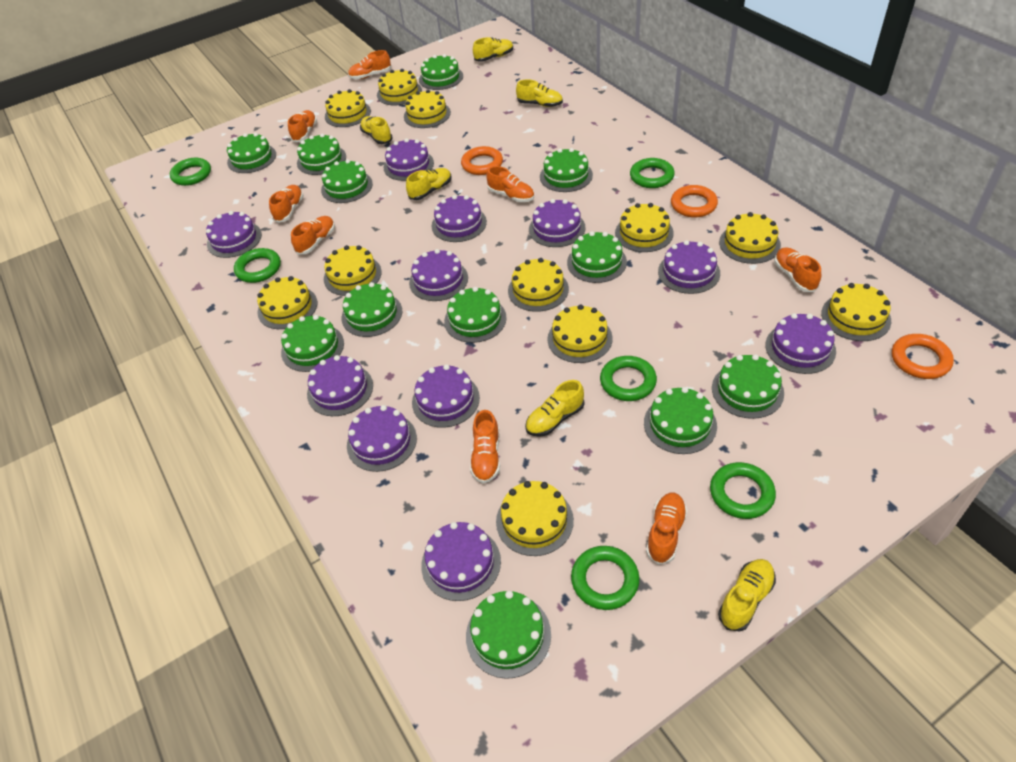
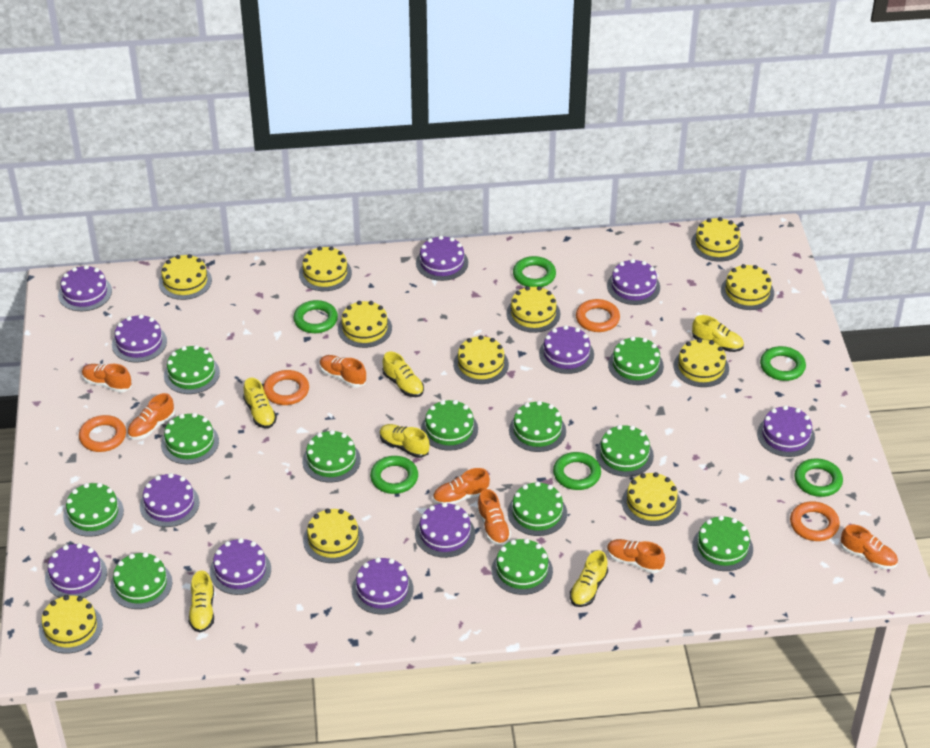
orange ring: [461,146,503,175] [671,185,718,218] [892,334,954,379] = 3 -> [79,415,126,452] [263,370,309,405] [576,299,620,332] [790,501,840,541] = 4
orange shoe: [269,185,304,223] [288,110,317,142] [291,216,335,255] [348,50,391,79] [470,410,500,484] [486,166,534,202] [646,493,687,565] [774,247,821,292] = 8 -> [82,364,132,393] [127,393,175,440] [320,355,367,387] [433,468,490,504] [477,489,511,546] [607,539,665,573] [841,525,898,569] = 7

